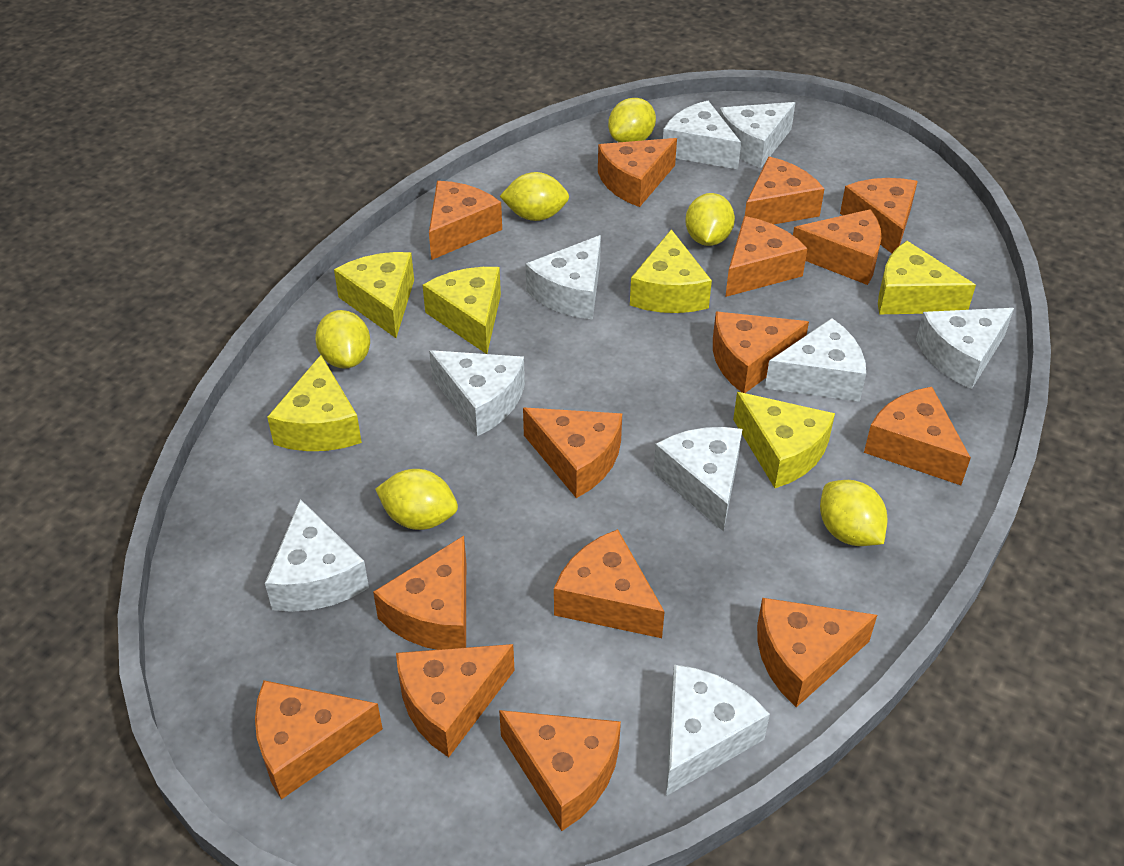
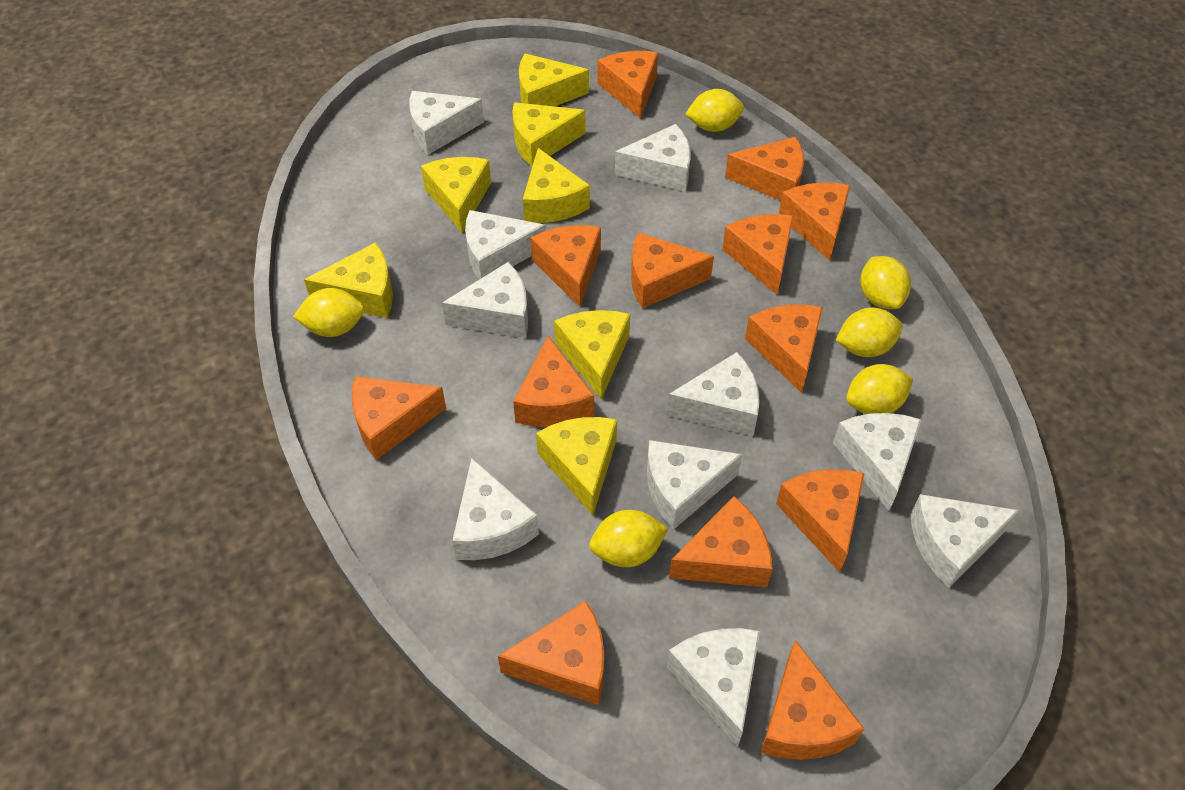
orange cheese: [255,680,383,800] [373,536,466,650] [396,644,515,757] [429,181,502,260] [499,710,621,831] [523,408,622,498] [554,529,665,638] [598,138,677,207] [713,312,809,393] [725,216,808,297] [745,157,824,224] [757,598,877,707] [793,209,882,285] [840,178,918,253] [864,387,971,485] = 15 -> [352,376,446,460] [498,601,604,705] [513,336,594,427] [530,225,601,307] [597,51,658,119] [631,232,714,308] [669,496,773,587] [722,214,794,295] [725,137,804,201] [745,304,823,393] [761,640,865,760] [776,469,865,573] [779,182,850,261] = 13
white cheese: [265,499,369,612] [429,350,525,436] [526,235,601,319] [653,427,743,532] [663,101,741,169] [666,665,770,796] [719,102,796,168] [765,318,866,402] [916,308,1014,389] = 9 -> [409,91,484,155] [442,262,528,338] [452,458,539,560] [465,210,546,279] [615,124,690,192] [647,440,742,529] [667,352,760,436] [667,628,760,747] [833,413,922,511] [911,494,1019,588] = 10
yellow cheese: [267,355,362,451] [334,252,414,338] [423,267,501,354] [630,229,712,313] [733,392,835,488] [878,241,976,314] = 6 -> [304,242,393,318] [421,157,491,233] [512,102,585,166] [519,54,589,106] [523,148,590,223] [536,417,617,515] [554,310,630,399] = 7

